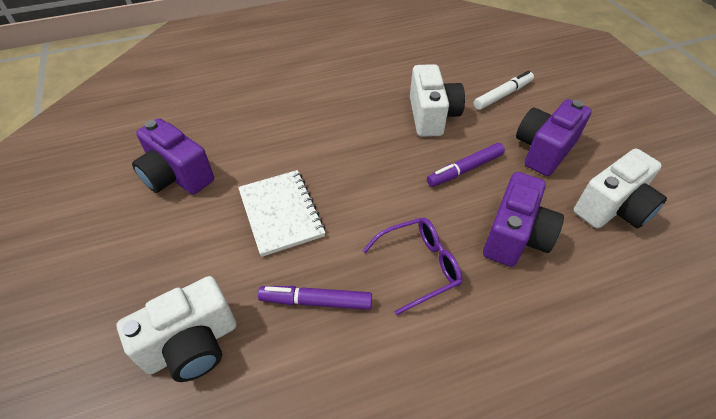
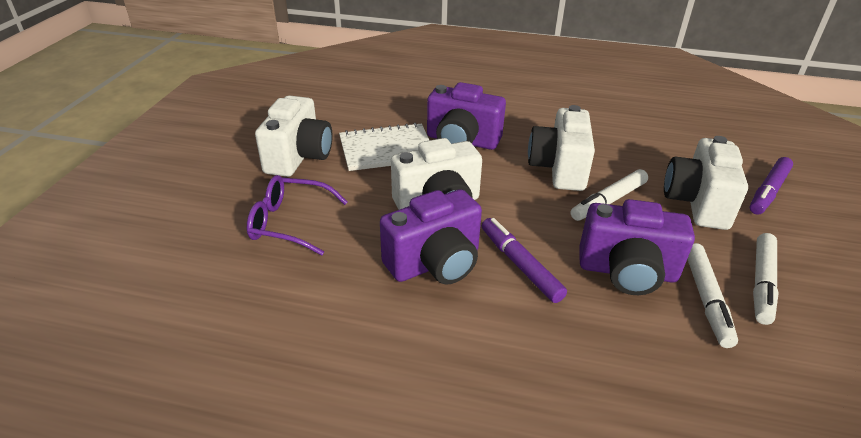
white camera: [117,276,237,382] [410,64,465,137] [574,149,667,228] = 3 -> [255,95,333,177] [391,138,482,210] [528,105,595,191] [664,136,748,230] = 4
white marker: [474,71,534,110] = 1 -> [571,169,648,221] [687,243,738,348] [753,233,779,325] = 3

